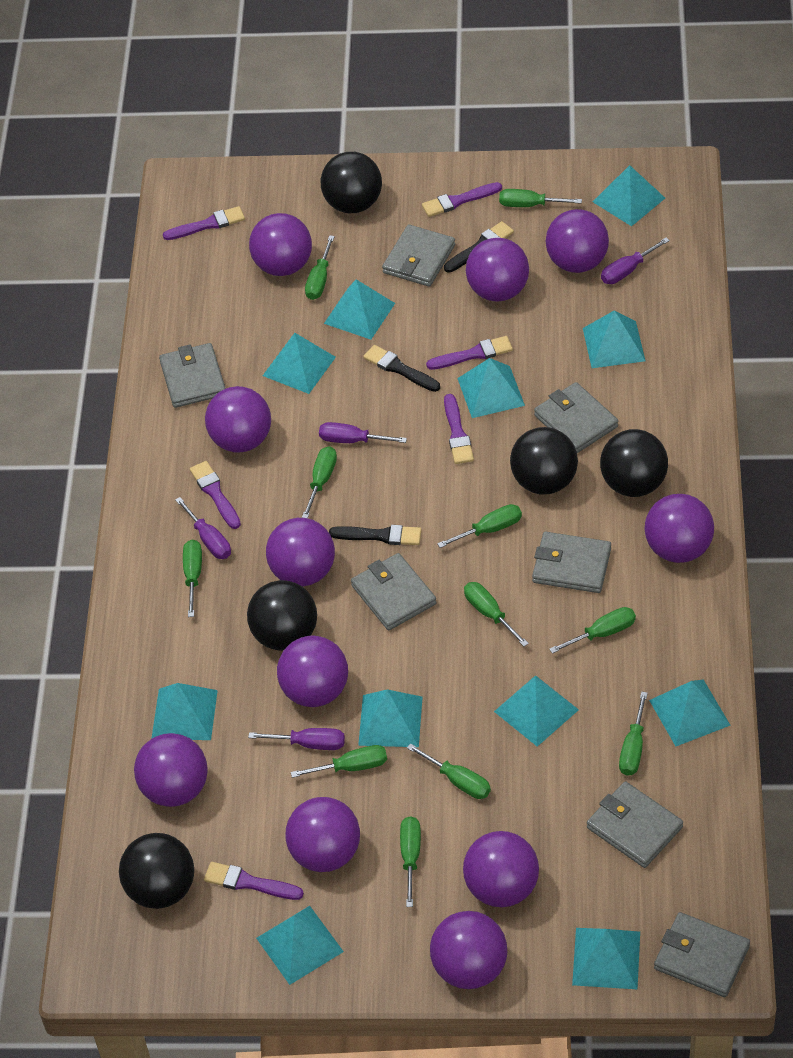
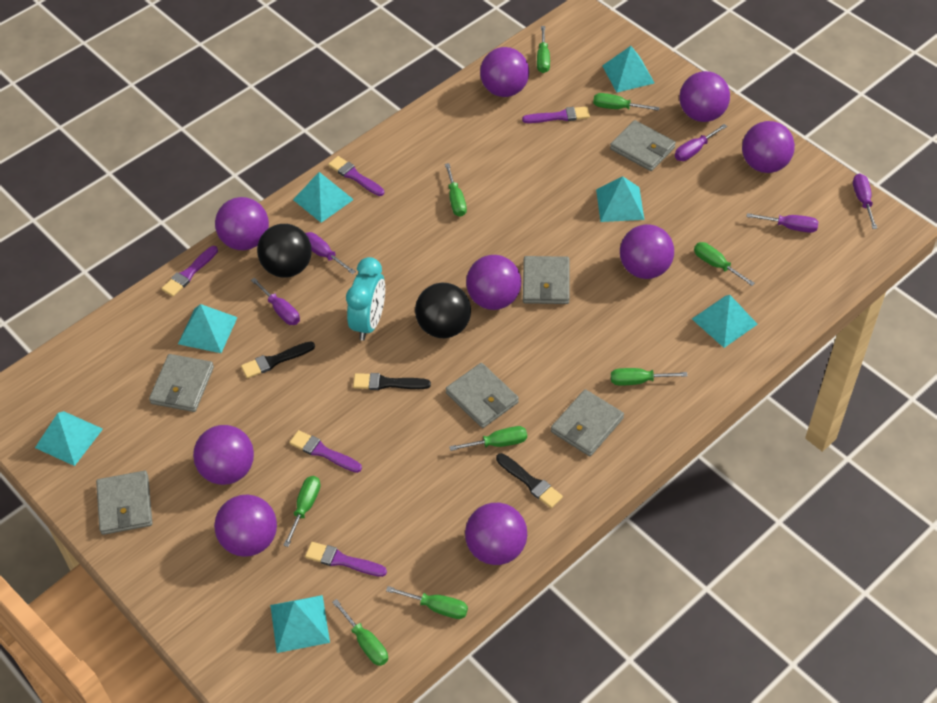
black ball: [119,833,194,909] [247,580,317,651] [321,152,382,213] [510,427,578,494] [600,429,668,497] = 5 -> [257,224,312,278] [415,283,471,338] = 2
green screwdriver: [183,540,202,617] [291,745,387,778] [302,446,337,518] [305,235,335,300] [400,816,421,907] [407,743,491,799] [437,504,522,548] [464,582,529,647] [499,189,582,207] [549,607,636,654] [619,692,648,776] = 11 -> [283,476,320,547] [332,599,388,666] [386,586,468,619] [445,163,467,217] [449,426,527,451] [537,26,550,73] [593,93,660,111] [611,368,688,386] [694,242,755,286] = 9
grey wallet: [159,343,226,408] [351,553,437,631] [382,225,455,287] [532,532,611,593] [534,382,618,453] [587,781,683,868] [654,912,750,997] = 7 -> [96,471,152,535] [149,354,214,412] [445,363,519,428] [523,256,570,304] [551,389,624,456] [610,120,676,171] = 6
purple ball: [134,733,208,807] [205,386,271,452] [249,213,312,276] [266,518,335,586] [277,636,348,707] [285,797,360,872] [430,911,507,989] [463,831,539,907] [466,238,529,301] [545,209,609,273] [645,494,714,563] = 11 -> [193,425,254,485] [214,495,277,557] [215,197,269,250] [465,503,527,565] [466,255,521,310] [480,47,529,97] [620,224,674,279] [680,71,730,122] [742,121,795,173] = 9
purple brush: [163,206,245,240] [190,461,241,529] [204,862,304,900] [422,182,502,217] [426,336,513,370] [444,394,474,464] = 6 -> [161,246,218,297] [289,430,362,473] [305,542,387,577] [328,156,384,196] [522,106,590,123] = 5
purple screwdriver: [175,497,231,559] [248,728,345,750] [319,422,407,443] [601,238,670,284] = 4 -> [251,278,300,325] [305,232,356,274] [675,124,727,161] [746,213,819,233] [853,173,877,229] = 5
turquoise clock: none = 0 -> [346,257,385,340] = 1
turquoise pyramid: [151,683,218,740] [256,906,344,985] [263,333,336,394] [324,279,395,340] [358,689,423,747] [457,358,525,418] [494,675,579,747] [572,928,640,989] [583,310,645,368] [593,165,665,226] [649,679,730,746] = 11 -> [35,411,103,466] [178,304,238,353] [270,595,330,653] [293,172,354,223] [596,176,644,222] [602,46,654,92] [692,295,758,348] = 7

